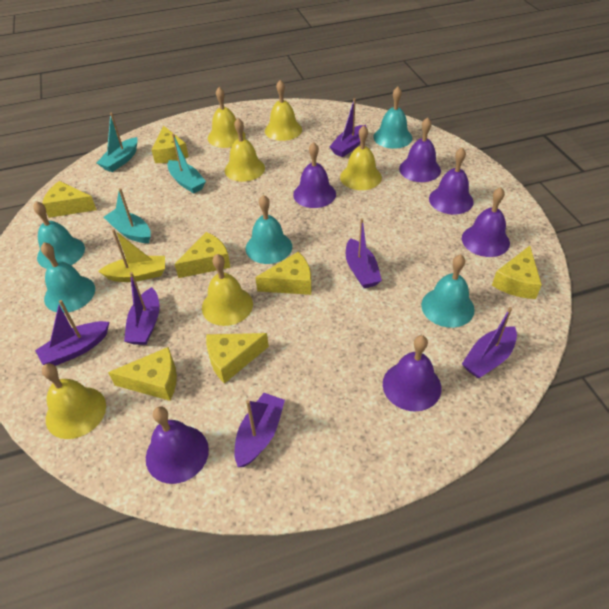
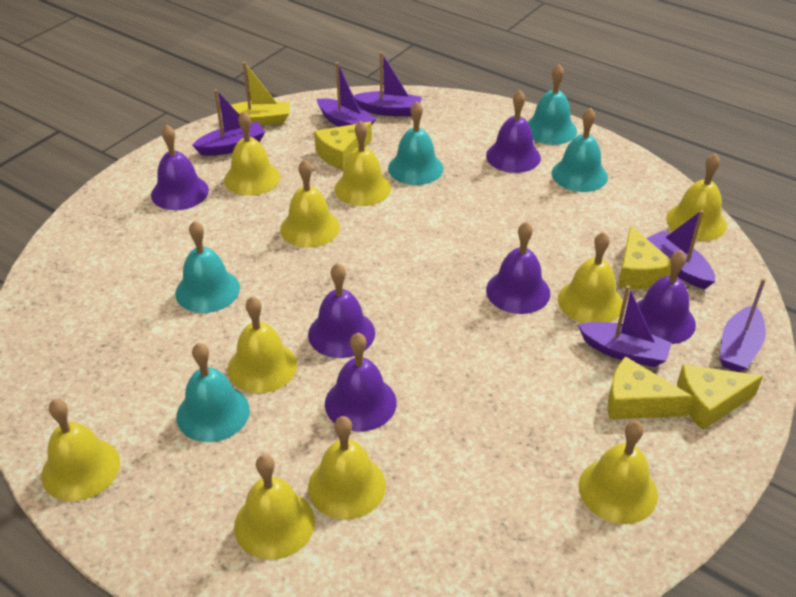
turquoise boat: [96,112,138,172] [104,188,151,243] [167,134,206,194] = 3 -> none = 0
yellow bell: [42,364,106,439] [202,254,253,326] [208,87,246,148] [225,118,265,182] [265,80,302,141] [340,125,382,190] = 6 -> [41,399,120,501] [224,111,280,196] [227,296,297,393] [234,454,315,560] [280,159,340,248] [308,416,386,520] [335,121,391,206] [558,232,623,323] [579,421,658,524] [666,153,727,241] = 10
yellow cheese: [42,181,97,218] [108,347,177,401] [151,126,189,163] [175,232,231,278] [206,333,269,384] [255,252,311,295] [492,246,542,299] = 7 -> [314,122,372,170] [608,356,693,419] [618,225,671,289] [677,364,763,430] = 4

